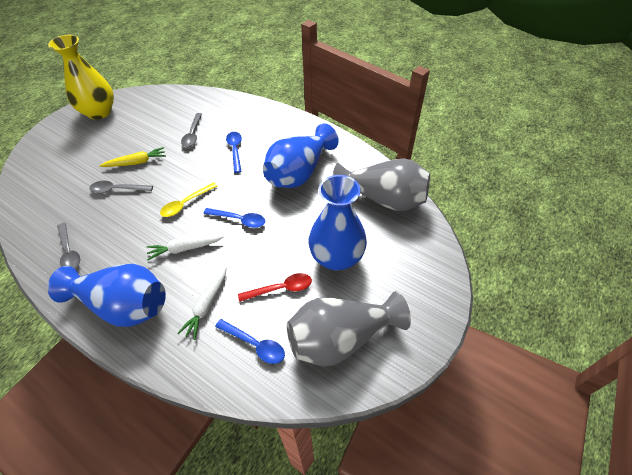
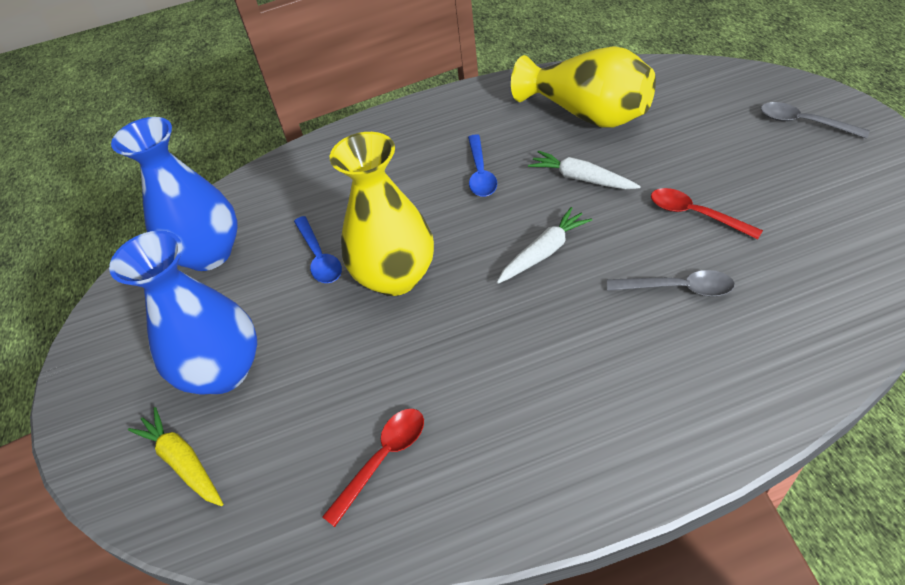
blue spoon: [203,208,265,228] [215,319,285,364] [226,132,242,173] = 3 -> [294,216,342,283] [468,134,497,197] = 2
blue vase: [48,264,166,327] [263,123,339,188] [308,175,367,271] = 3 -> [109,230,257,395] [111,117,238,271] = 2
grey spoon: [57,223,80,269] [90,181,153,193] [181,113,202,147] = 3 -> [607,270,735,297] [761,102,870,139] = 2
grey vase: [287,291,411,367] [333,158,430,211] = 2 -> none = 0
red spoon: [238,273,312,302] = 1 -> [322,409,424,527] [651,188,763,240] = 2
yellow spoon: [160,182,218,217] = 1 -> none = 0
yellow vase: [48,35,114,120] = 1 -> [330,132,434,296] [511,46,656,128] = 2

